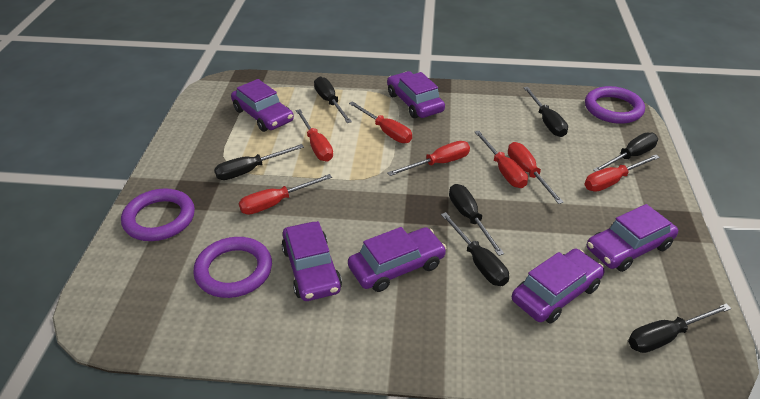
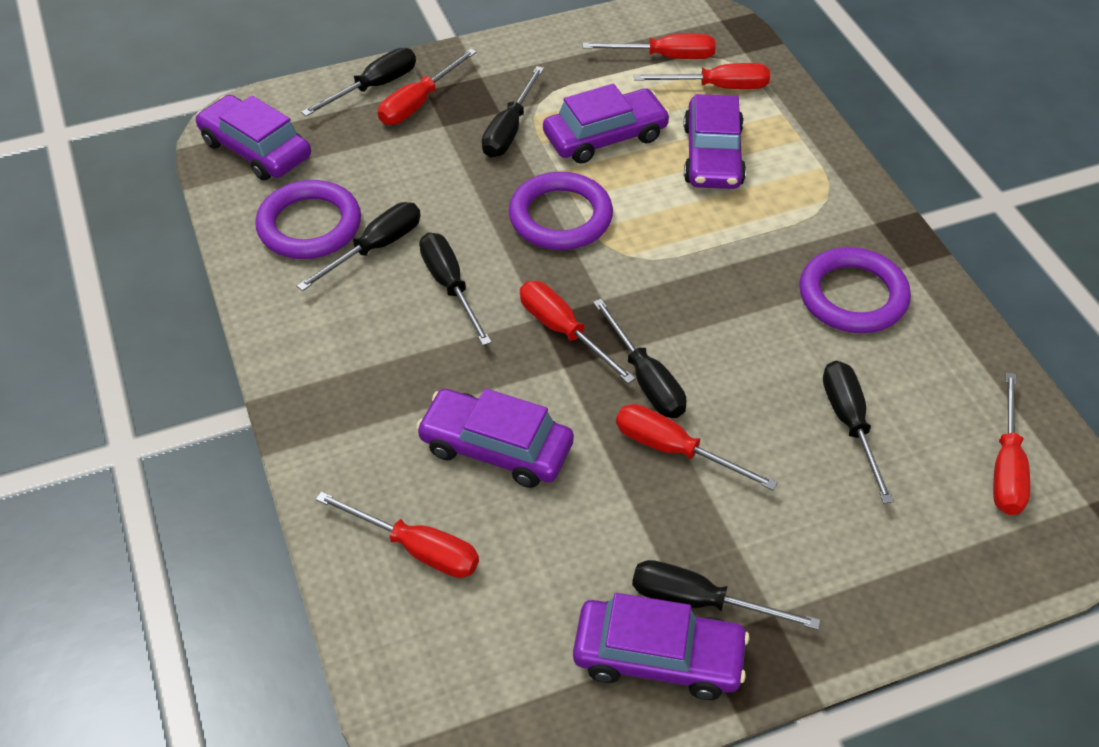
purple car: [231,79,294,132] [281,221,342,301] [348,227,446,292] [387,71,445,118] [512,249,604,323] [587,204,678,272] = 6 -> [196,95,311,181] [416,388,574,488] [543,84,670,164] [573,593,749,700] [683,94,746,189] = 5

